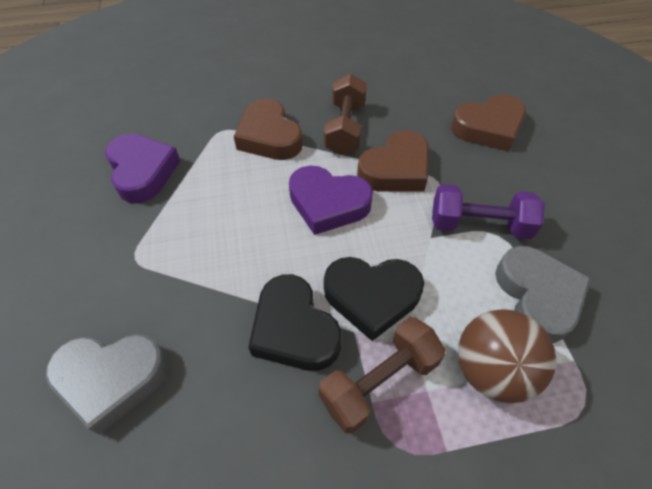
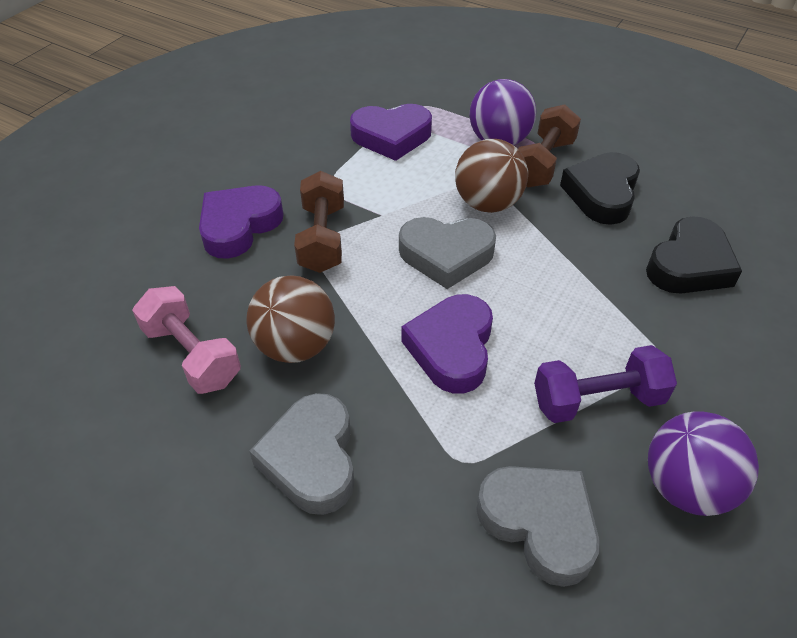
brown ball: [458,309,556,403] = 1 -> [246,275,335,363] [455,139,528,213] = 2
brown heart: [234,98,303,160] [357,130,429,192] [451,94,526,151] = 3 -> none = 0
grey heart: [45,334,168,435] [495,246,591,343] = 2 -> [249,393,354,515] [399,217,496,289] [476,466,599,587] = 3
pink dumbbell: none = 0 -> [132,286,241,394] = 1
purple ball: none = 0 -> [469,79,536,145] [648,411,759,516] = 2
purple heart: [105,134,180,204] [289,166,373,235] = 2 -> [199,185,284,259] [350,104,432,161] [401,294,493,393] = 3

